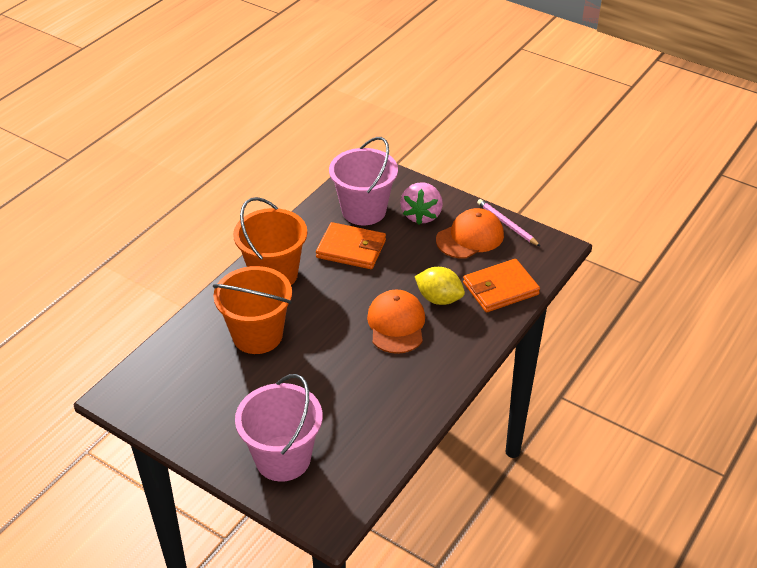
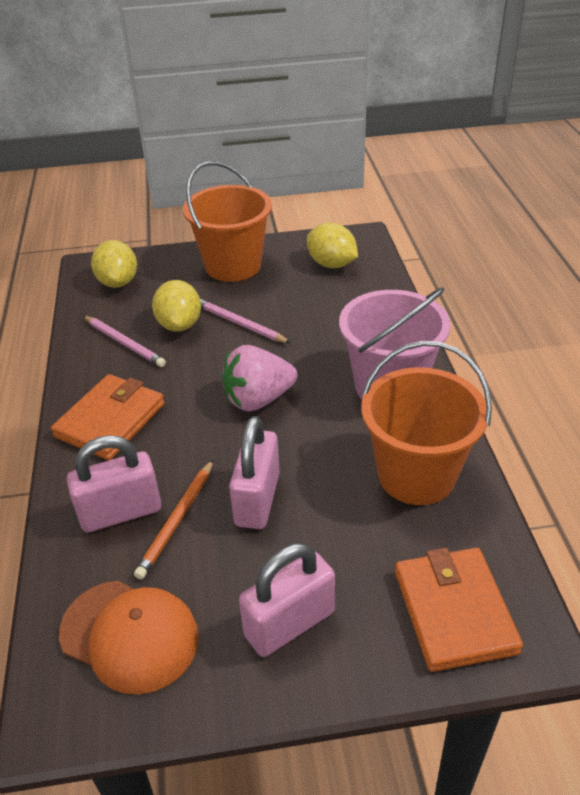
orange cap: [367,289,425,354] [436,208,504,259] = 2 -> [59,581,199,694] = 1
orange pencil: none = 0 -> [134,459,214,579] = 1
pink bucket: [235,374,323,482] [329,137,398,225] = 2 -> [339,287,451,399] = 1
pink padlock: none = 0 -> [67,435,161,532] [229,416,280,529] [239,543,335,657] = 3
pink pencil: [477,199,541,247] = 1 -> [84,316,166,367] [200,299,291,343] = 2
yellow lemon: [415,267,465,305] = 1 -> [91,240,137,288] [152,280,201,331] [307,223,358,268] = 3

